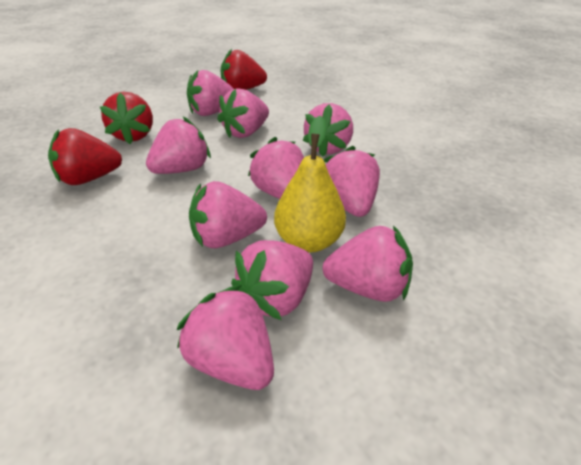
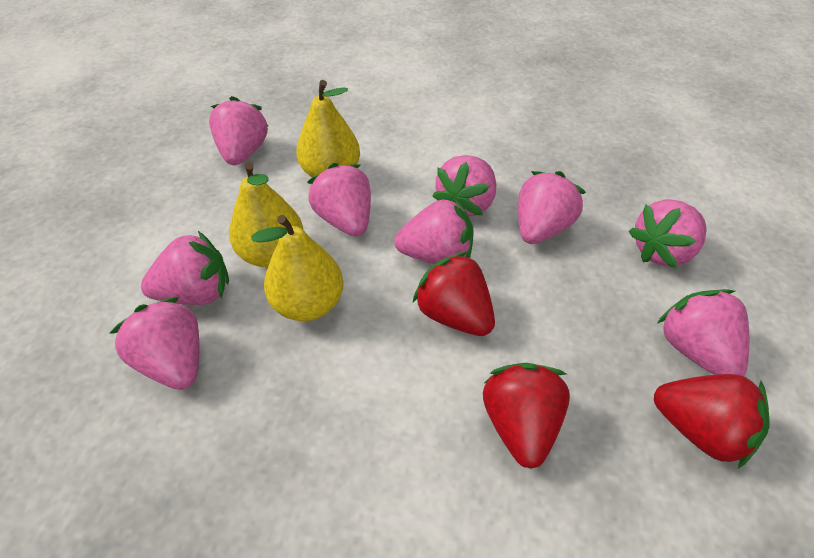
pink strawberry: [146,117,211,174] [176,285,274,390] [187,70,234,116] [189,181,267,248] [217,88,269,138] [231,240,313,320] [248,137,304,199] [303,103,353,157] [323,225,413,302] [324,146,380,217] = 10 -> [109,297,200,390] [141,231,229,305] [209,96,268,165] [308,163,371,236] [394,198,474,264] [433,155,496,217] [518,171,586,244] [629,199,707,269] [658,289,749,376] = 9
yellow pear: [274,116,346,252] = 1 -> [229,162,303,267] [251,215,344,321] [296,80,360,177] = 3

